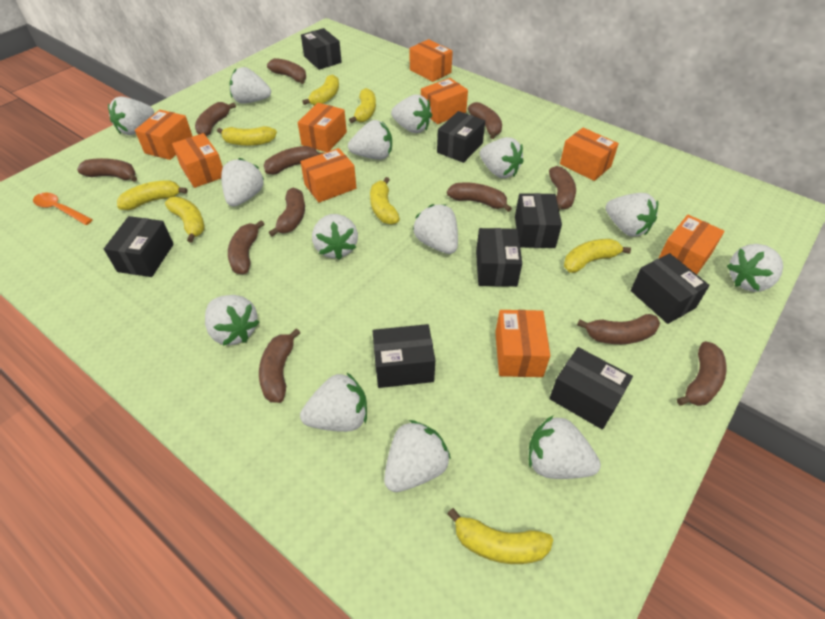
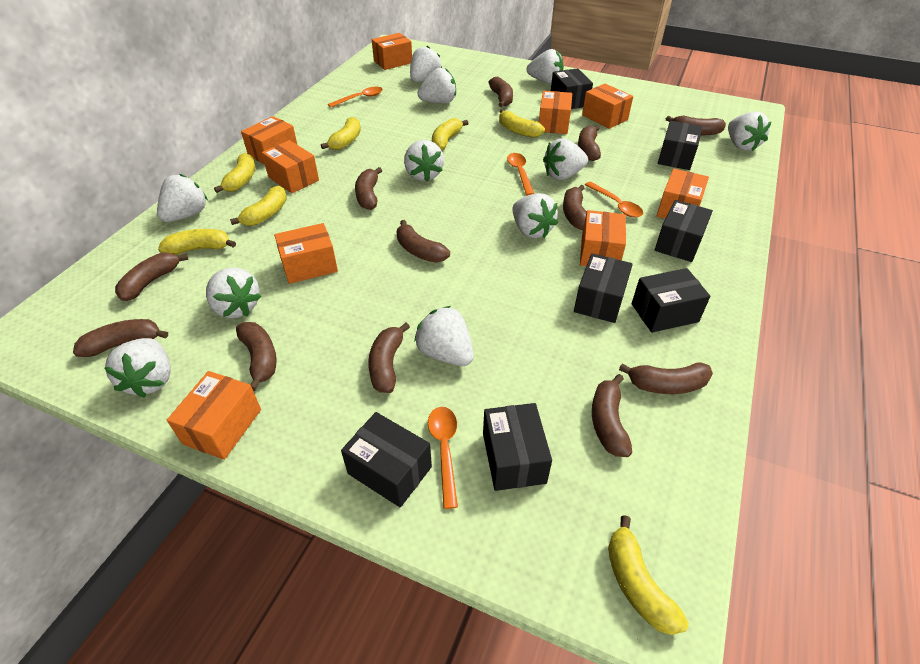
black box: [104,216,174,277] [301,28,342,70] [373,324,435,388] [437,111,485,163] [476,228,522,287] [515,193,562,248] [549,347,633,430] [631,253,710,324] = 8 -> [341,412,432,507] [483,403,552,491] [551,68,593,109] [574,253,633,323] [632,268,710,333] [655,200,713,262] [658,121,702,170] = 7
orange spoon: [33,193,93,225] = 1 -> [328,87,383,108] [428,407,458,509] [507,153,534,196] [585,181,643,218] = 4
white strawberry: [108,96,154,135] [205,295,259,346] [221,158,264,207] [230,67,271,104] [300,373,367,432] [312,214,358,260] [348,120,392,160] [384,420,451,492] [391,95,432,133] [413,204,458,254] [480,137,524,178] [529,415,601,479] [605,193,658,237] [727,244,783,292] = 14 -> [104,338,171,398] [157,174,208,222] [206,268,262,318] [404,140,444,182] [410,46,442,82] [414,306,474,366] [417,68,456,103] [513,193,558,238] [526,49,564,84] [543,138,588,180] [728,112,771,151] = 11
yellow banana: [117,180,188,210] [165,197,205,243] [217,126,277,146] [302,74,339,106] [349,88,376,123] [370,177,400,225] [447,508,553,564] [564,239,631,273] = 8 -> [158,229,236,255] [214,153,255,193] [230,186,287,226] [321,117,360,150] [432,118,469,151] [499,109,545,138] [608,515,689,635] = 7

